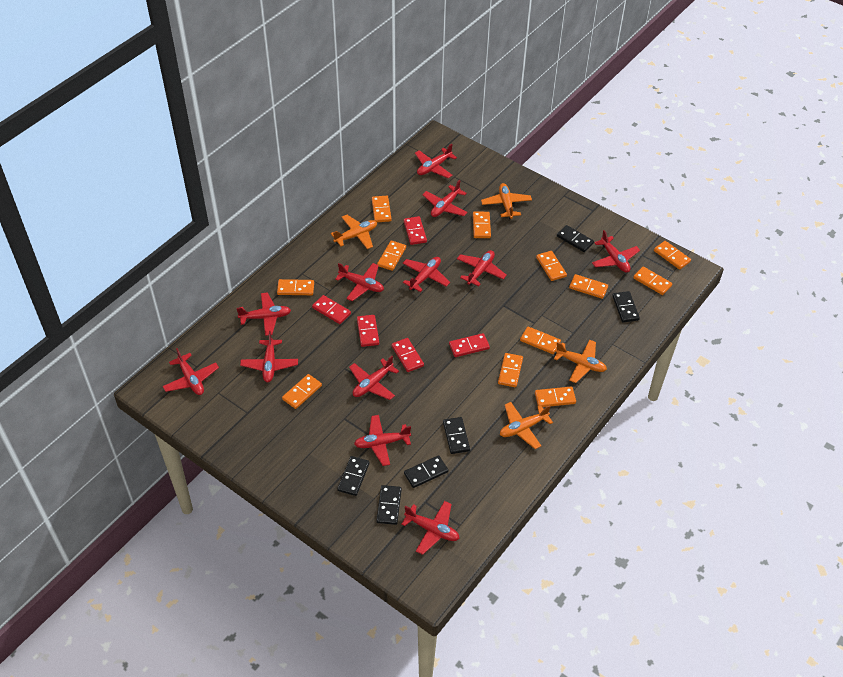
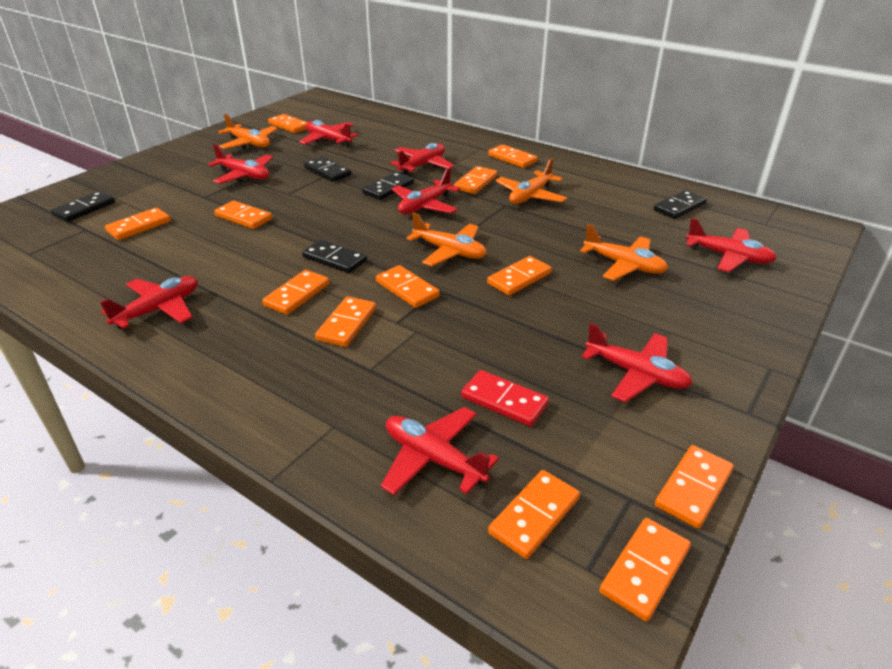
black domino: [338,456,370,496] [376,485,402,525] [404,455,448,488] [443,417,470,454] [557,225,594,252] [612,291,640,322] = 6 -> [51,191,115,222] [302,239,367,273] [304,157,351,182] [362,172,414,200] [654,190,707,219] = 5
red domino: [312,295,351,324] [357,315,379,347] [392,338,424,372] [404,216,427,245] [449,333,490,357] = 5 -> [461,370,549,427] = 1
red plane: [163,348,219,395] [236,292,291,336] [240,331,298,382] [335,263,384,301] [349,356,399,400] [354,415,411,466] [401,501,460,555] [402,257,450,292] [415,144,457,178] [422,180,468,217] [457,250,507,286] [592,230,640,273] = 12 -> [100,276,198,329] [208,144,273,184] [299,120,358,147] [381,407,499,495] [390,143,454,175] [392,168,460,214] [581,323,693,403] [686,218,777,272] = 8

